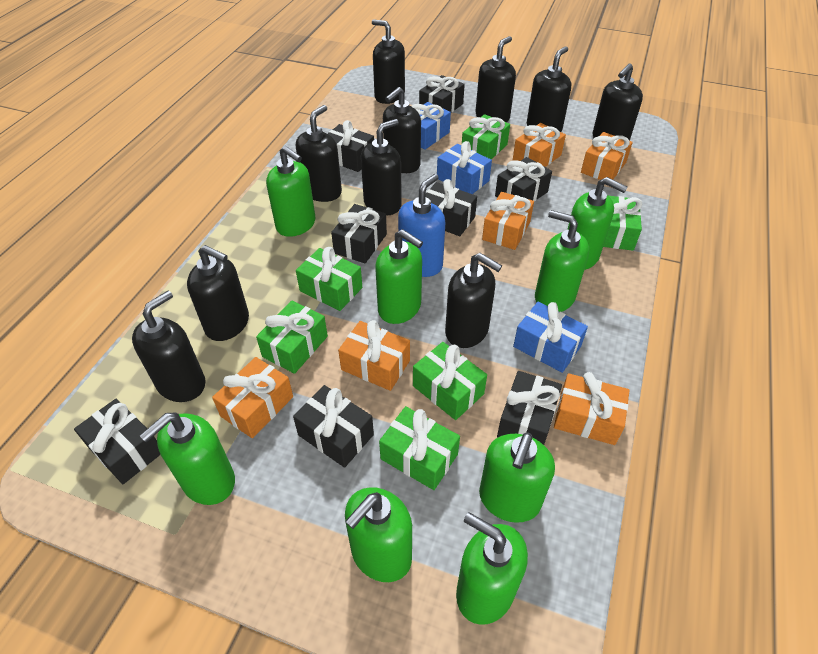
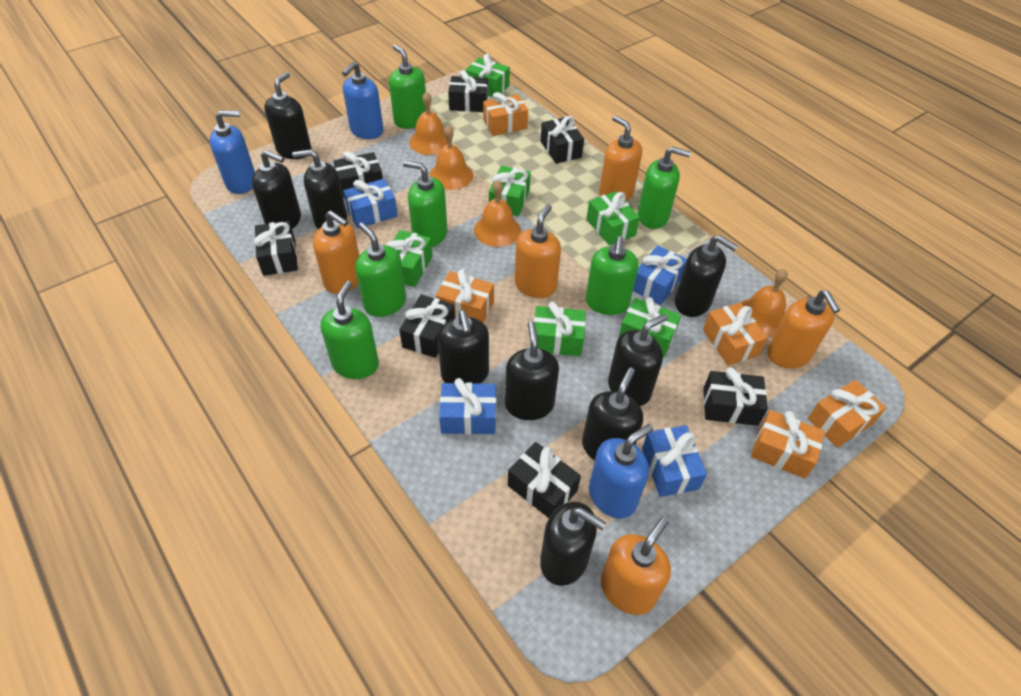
black gift: [74,399,161,484] [293,385,374,468] [328,120,374,172] [331,204,387,263] [419,75,465,113] [426,179,477,236] [495,157,552,202] [497,371,562,445] = 8 -> [254,221,298,276] [333,151,383,198] [399,294,455,358] [448,70,488,112] [508,442,581,518] [541,116,584,164] [703,367,768,426] = 7
black soap dispenser: [132,291,206,402] [187,245,249,341] [296,105,342,202] [361,119,402,215] [372,19,405,104] [383,87,421,173] [445,253,502,348] [475,36,516,122] [527,46,571,132] [592,64,643,141] = 10 -> [252,150,301,229] [264,72,312,159] [292,149,347,230] [438,310,489,384] [505,321,559,420] [540,502,606,586] [582,367,643,460] [608,314,668,406] [675,235,738,317] = 9
blue gift: [411,102,451,150] [437,141,492,194] [513,302,588,373] = 3 -> [343,179,398,229] [439,378,496,434] [633,245,687,305] [642,425,707,497] = 4
blue soap dispenser: [398,174,446,277] = 1 -> [210,110,255,194] [342,62,383,139] [589,424,654,518] = 3
green soap dispenser: [140,412,235,505] [266,146,316,237] [345,487,412,582] [375,229,423,324] [456,512,528,625] [479,432,555,523] [535,210,589,312] [567,177,628,270] = 8 -> [321,281,379,379] [355,223,406,317] [389,45,426,129] [403,161,447,247] [586,236,639,315] [638,147,691,229] = 6
orange bell: none = 0 -> [409,92,447,155] [429,125,473,190] [474,180,521,247] [741,269,788,337] = 4
orange gift: [212,357,293,438] [338,320,410,391] [482,192,534,250] [513,123,566,167] [554,372,630,445] [581,132,633,180] = 6 -> [436,269,494,323] [483,92,528,136] [703,303,768,366] [751,410,825,479] [808,380,886,448] = 5
orange soap dispenser: none = 0 -> [313,211,359,294] [515,204,561,298] [599,116,642,201] [601,517,671,615] [767,291,840,369] = 5

